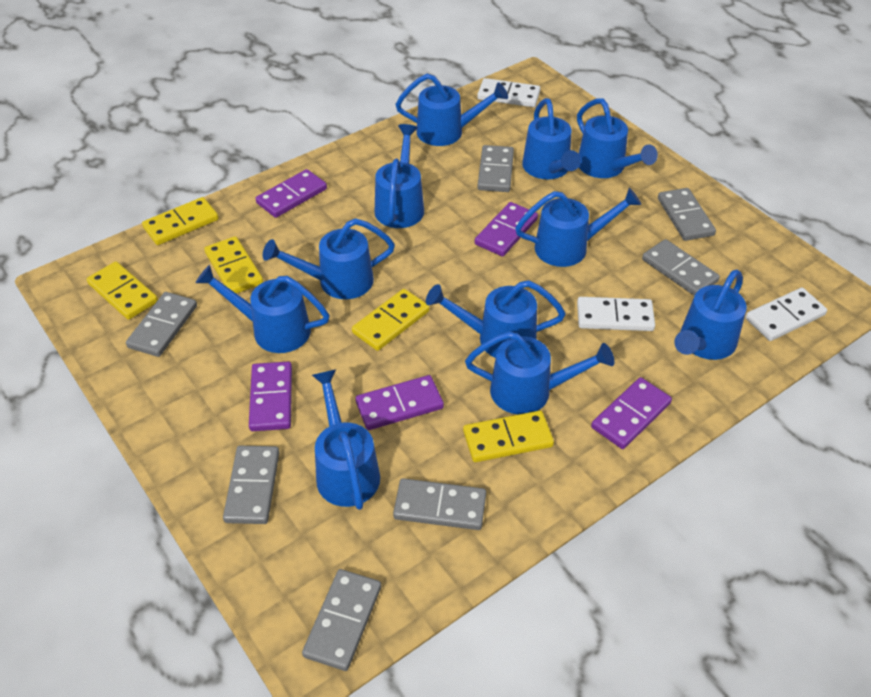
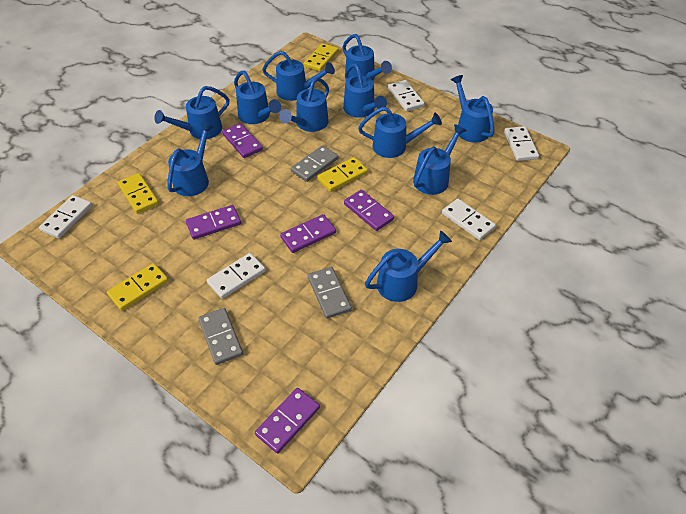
grey domino: [126,292,197,357] [223,446,279,524] [302,569,381,671] [393,478,486,530] [477,145,514,192] [642,239,720,296] [658,188,716,241] = 7 -> [198,308,243,365] [291,145,338,182] [308,267,352,319] = 3
white domino: [477,78,541,107] [577,297,655,331] [746,288,827,341] = 3 -> [39,195,92,238] [207,253,266,299] [388,80,425,111] [442,199,496,240] [504,126,539,161] = 5
yellow domino: [87,261,158,320] [142,197,219,245] [204,236,263,294] [352,289,429,351] [463,411,554,462] = 5 -> [107,263,169,311] [118,173,159,214] [304,43,338,71] [317,157,368,192] = 4

